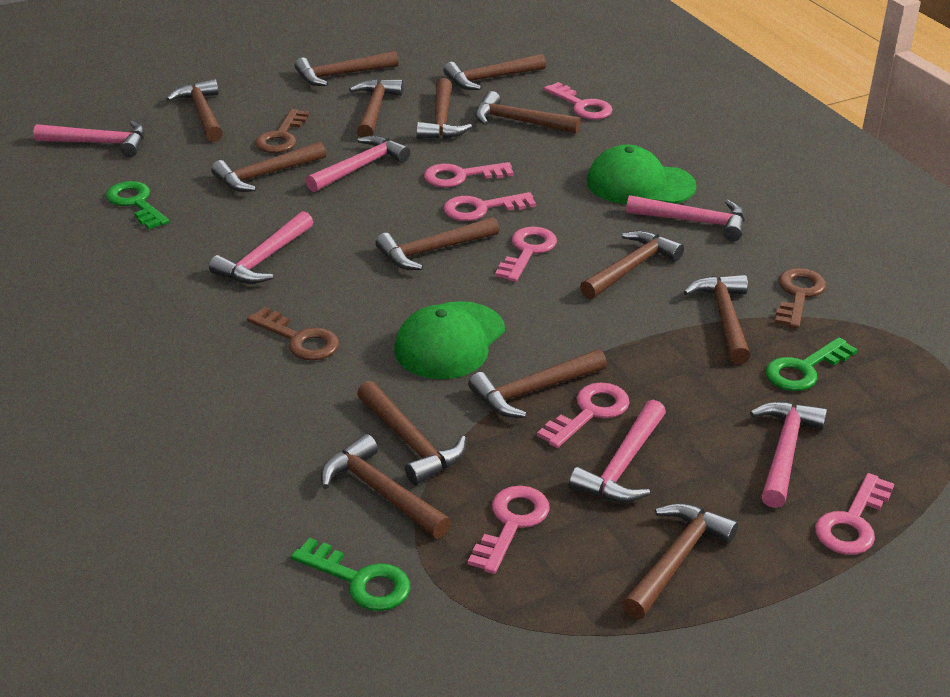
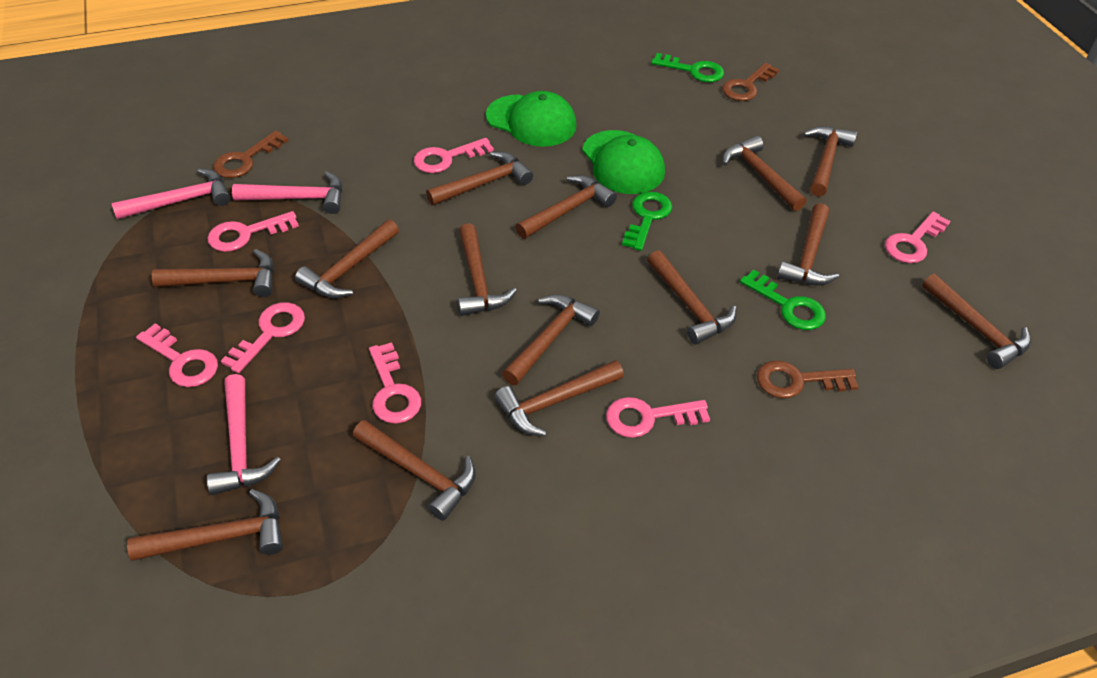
pink hammer: [33,121,145,157] [209,211,313,284] [306,135,410,192] [569,400,666,503] [626,195,745,241] [750,401,827,508] = 6 -> [112,168,231,219] [207,374,281,495] [232,171,343,214] = 3

